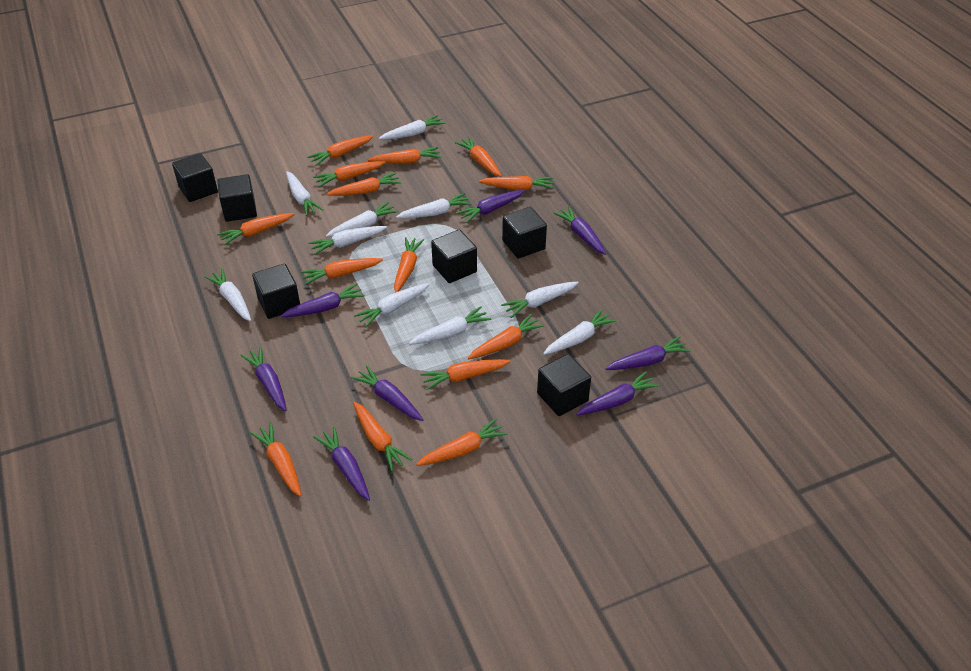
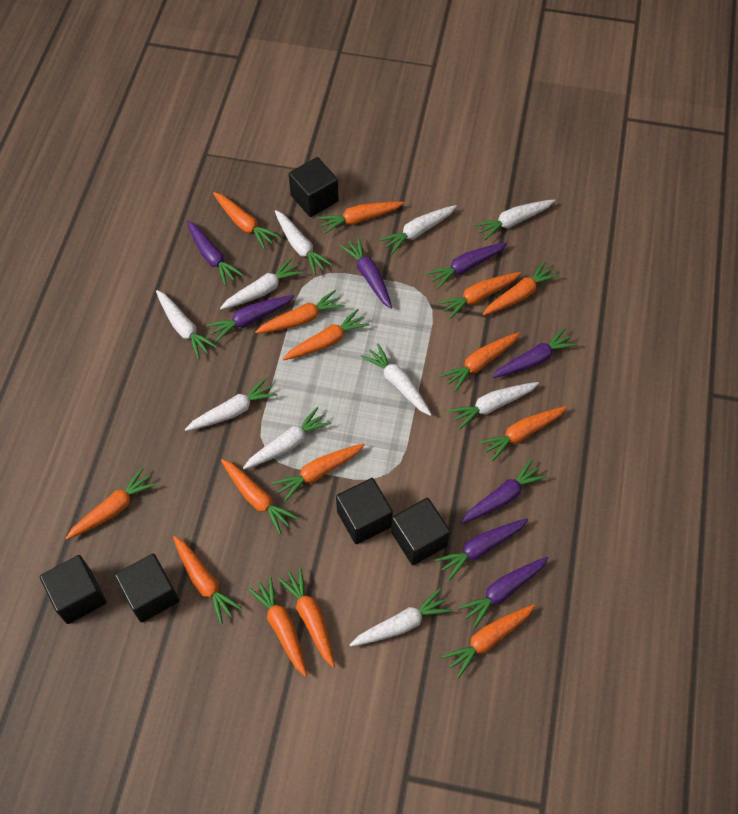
black cube: [172,153,218,202] [217,174,257,222] [252,264,300,319] [431,229,477,283] [502,207,547,259] [537,354,591,416] = 6 -> [40,555,106,624] [115,553,179,623] [289,157,339,217] [336,478,393,544] [391,498,450,565] = 5
orange carrot: [217,213,295,246] [250,422,301,496] [300,258,383,285] [307,135,374,166] [313,161,386,187] [326,172,402,196] [353,402,412,471] [368,147,441,164] [394,237,424,293] [416,418,508,466] [420,359,511,390] [455,137,501,177] [468,314,544,359] [479,176,554,190] = 14 -> [66,467,157,540] [173,536,243,624] [213,192,280,249] [221,459,298,534] [248,576,307,677] [255,290,345,334] [272,444,365,502] [277,567,335,667] [283,309,370,360] [318,201,404,234] [438,272,521,319] [440,332,520,392] [442,604,535,678] [479,406,567,461] [483,261,560,316] = 15

